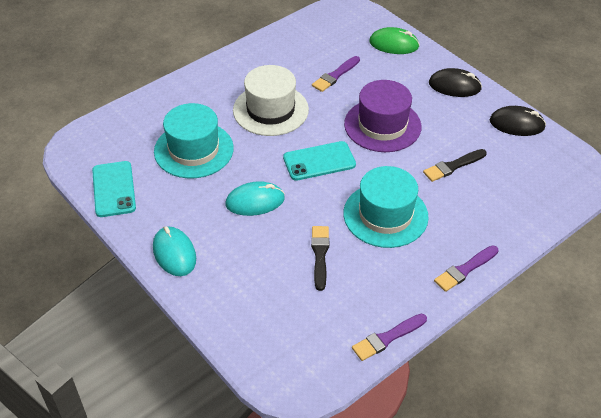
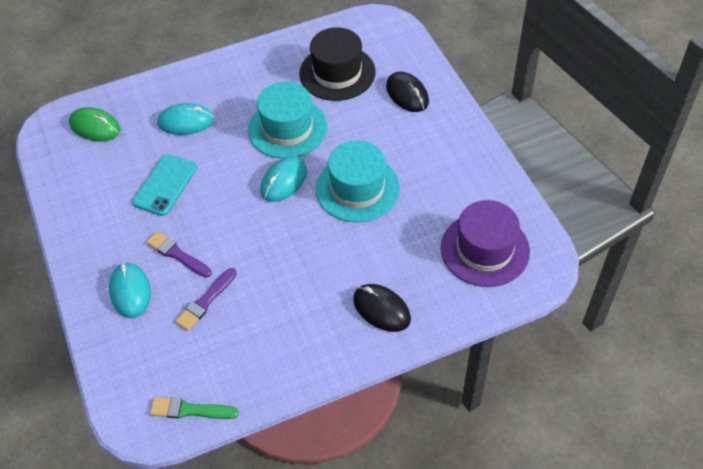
black brush: [311,226,329,291] [423,149,487,182] = 2 -> none = 0
black hat: none = 0 -> [299,27,376,101] = 1
green brush: none = 0 -> [150,397,239,419] = 1
purple brush: [312,56,360,92] [352,314,427,361] [434,245,499,292] = 3 -> [146,231,212,278] [175,268,237,331] = 2
turquoise mouse: [153,226,196,276] [225,181,285,216] = 2 -> [109,262,151,318] [157,103,214,135] [260,157,307,202] = 3
turquoise phone: [92,161,136,217] [283,141,356,181] = 2 -> [132,154,197,216] = 1
white hat: [233,65,309,136] = 1 -> none = 0

